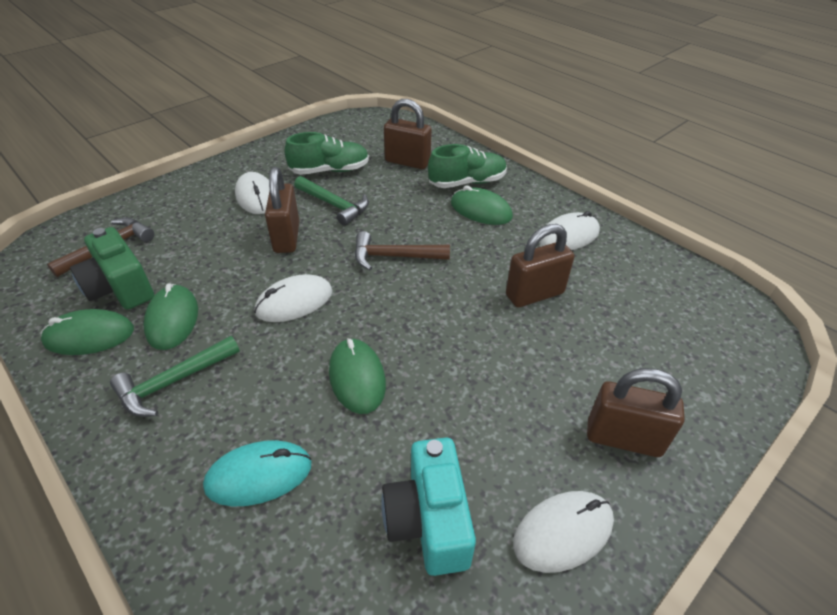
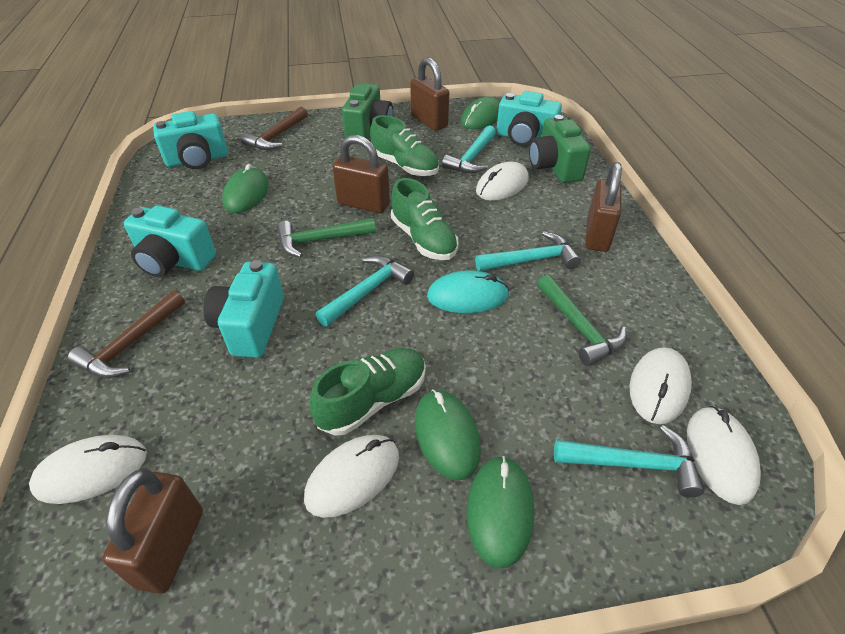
green camera: [70,227,154,310] = 1 -> [342,83,393,139] [529,115,591,183] = 2
green shoe: [285,132,369,175] [428,144,507,188] = 2 -> [309,348,426,436] [370,115,439,176] [391,178,458,260] = 3
turquoise camera: [381,438,476,576] = 1 -> [124,205,216,277] [153,111,228,169] [203,260,284,358] [496,91,562,146] = 4
turquoise hammer: none = 0 -> [316,255,414,327] [442,125,496,173] [475,231,581,271] [554,426,704,498] = 4
white mouse: [235,172,270,214] [254,274,333,322] [513,491,614,573] [539,211,600,250] = 4 -> [29,435,147,504] [304,435,399,518] [476,162,529,201] [630,347,692,424] [687,406,761,505] = 5

